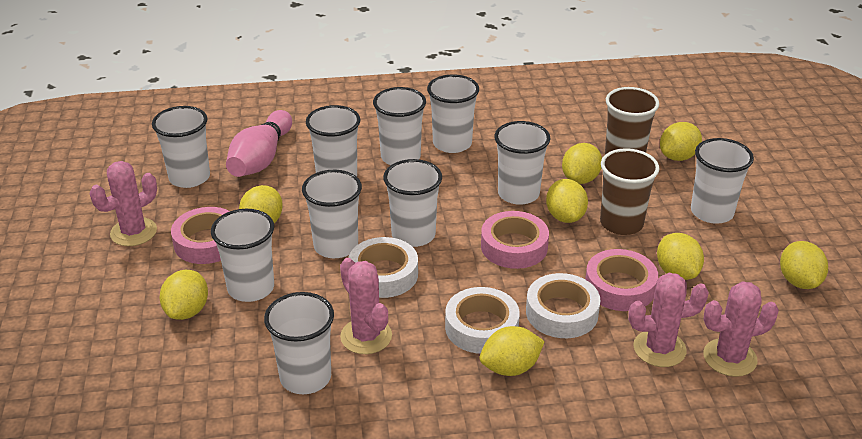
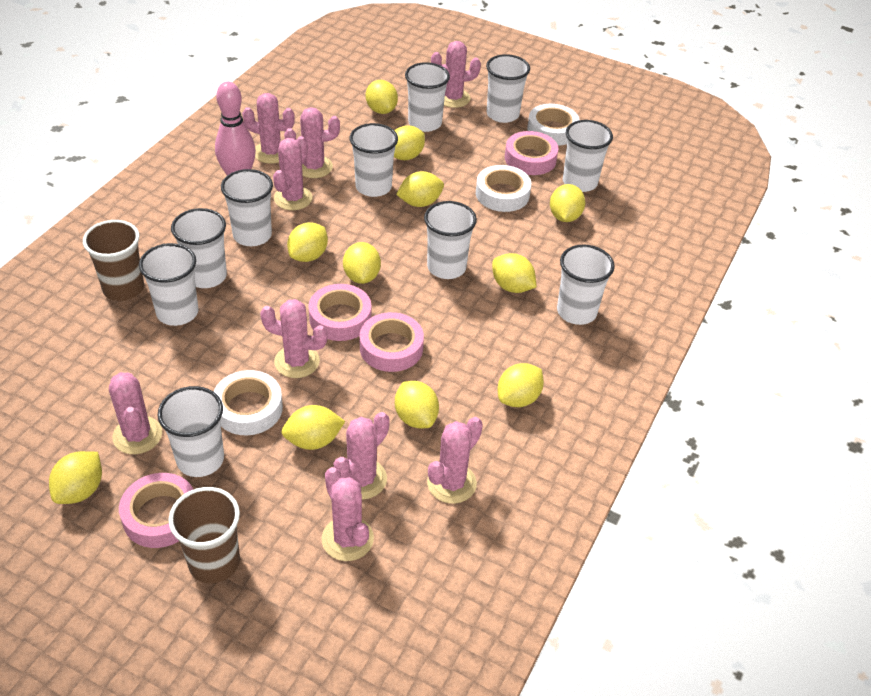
pink cactus: [90,161,157,246] [340,258,392,354] [628,273,709,367] [703,281,779,377] = 4 -> [109,372,162,454] [242,93,295,164] [260,299,328,378] [273,136,313,210] [284,107,340,178] [321,467,374,561] [334,412,390,499] [427,417,483,504] [431,41,481,108] = 9
pink tape: [171,207,230,264] [481,211,549,269] [585,249,658,311] = 3 -> [119,473,194,548] [308,284,372,341] [360,312,424,372] [505,131,559,175] = 4
yellow lemon: [160,270,208,320] [239,185,283,223] [480,326,545,376] [546,179,588,223] [562,143,602,184] [657,233,704,280] [660,122,702,161] [780,241,828,289] = 8 -> [49,451,102,504] [281,405,345,450] [287,222,328,262] [343,242,381,284] [366,80,398,114] [394,125,425,160] [395,381,439,428] [396,171,444,207] [492,253,536,293] [498,363,544,407] [550,184,585,222] = 11

